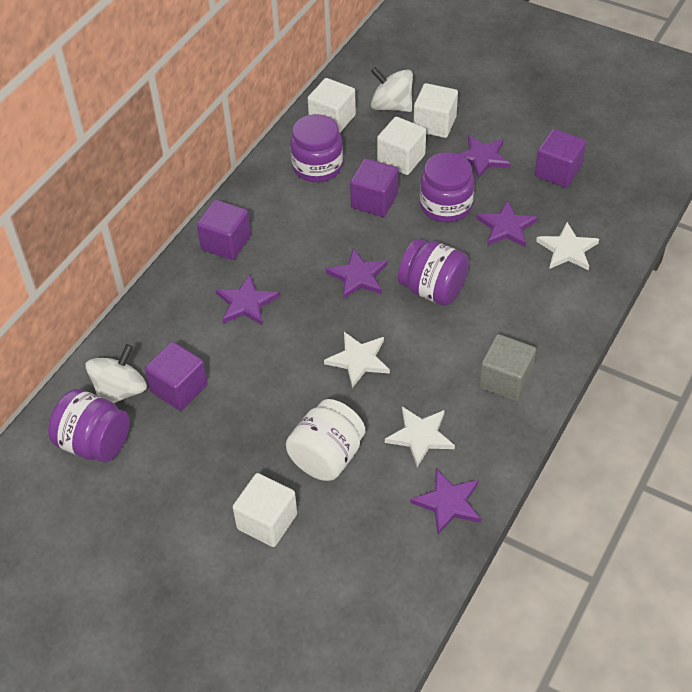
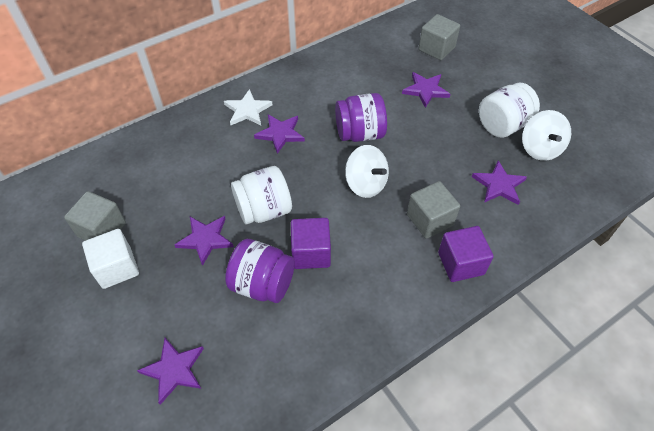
grey cube: [479,334,536,401] = 1 -> [64,191,126,241] [407,181,460,239] [419,14,460,60] = 3
purple cube: [145,342,208,411] [197,200,251,260] [350,158,398,217] [535,129,586,188] = 4 -> [291,218,331,269] [438,226,494,282] = 2
purple jar: [48,389,130,462] [290,114,343,182] [398,239,469,306] [420,152,474,222] = 4 -> [225,239,295,303] [335,93,387,142] = 2
white cube: [233,473,297,547] [308,78,356,132] [377,117,426,175] [414,83,458,138] = 4 -> [82,229,139,289] = 1
white jar: [286,399,365,481] = 1 -> [231,166,292,225] [479,83,540,138] = 2
white star: [324,332,390,388] [385,406,455,467] [536,222,599,270] = 3 -> [224,89,272,125] = 1

